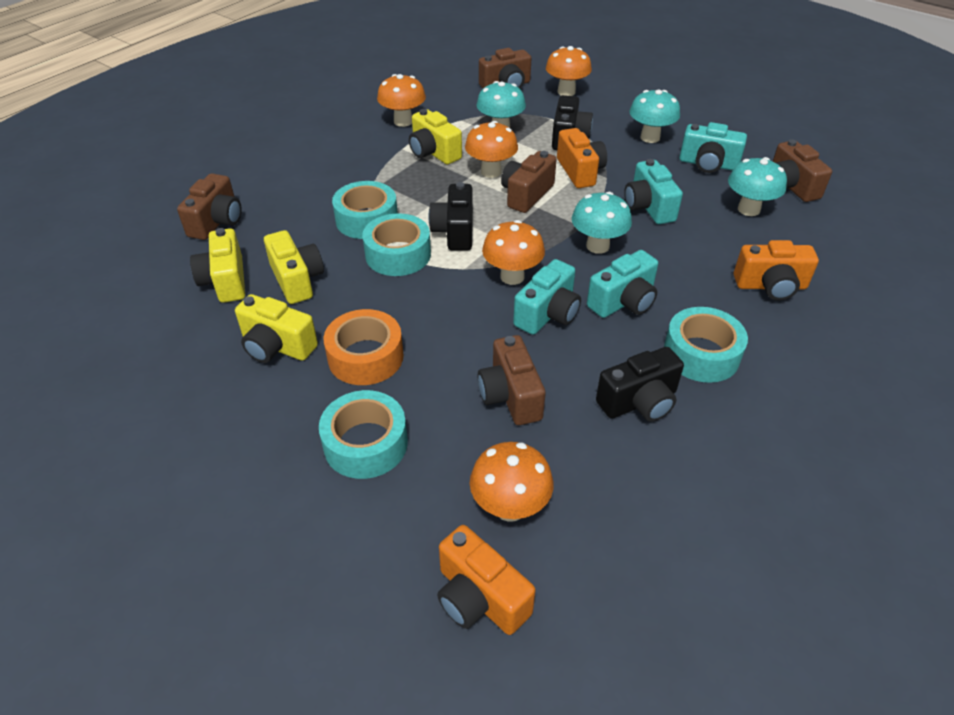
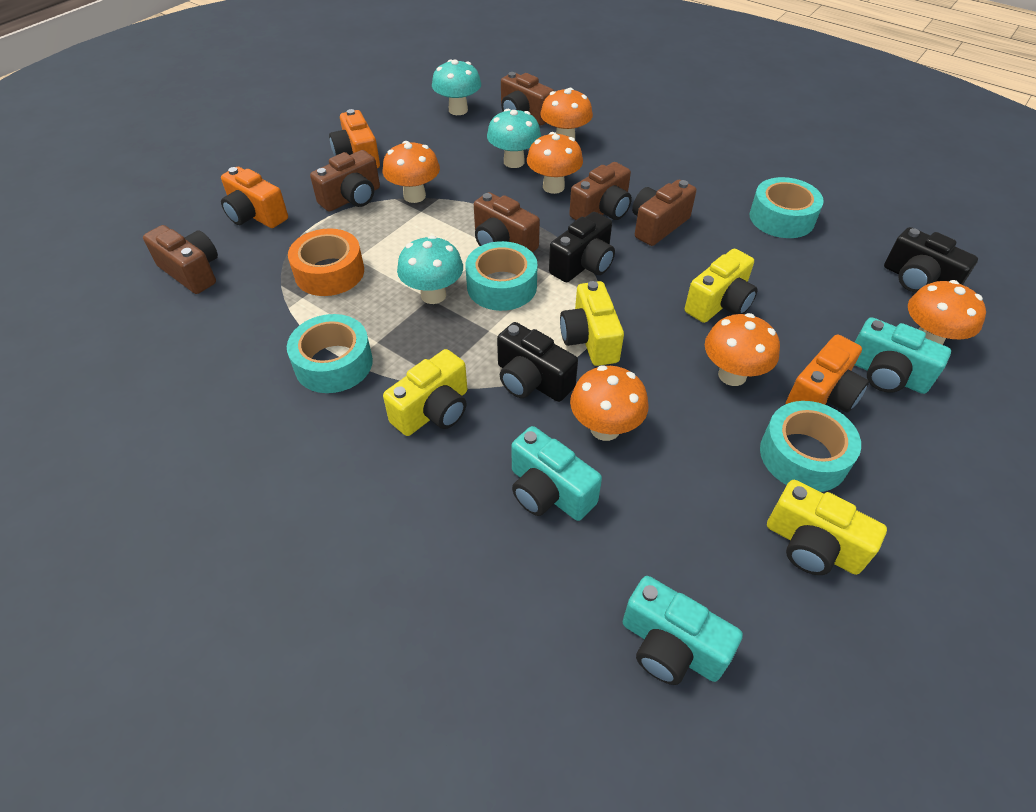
brown camera: [177,173,242,240] [478,335,546,425] [479,48,532,89] [501,151,557,213] [773,139,832,202] = 5 -> [143,225,218,294] [310,150,380,211] [474,192,540,253] [501,72,554,125] [569,162,632,220] [632,180,696,246] = 6
orange mushroom: [377,74,426,127] [465,121,518,178] [470,442,554,522] [482,220,545,285] [546,46,592,96] = 5 -> [383,141,440,203] [527,132,583,194] [540,88,593,138] [570,365,649,441] [705,313,780,386] [908,280,986,345] = 6
turquoise camera: [513,259,581,335] [587,250,658,318] [624,159,683,224] [679,122,747,173] = 4 -> [511,426,602,521] [623,576,743,685] [855,317,951,394] = 3
turquoise mushroom: [477,81,526,128] [572,192,632,254] [629,89,680,143] [728,157,787,216] = 4 -> [397,235,463,304] [432,60,481,115] [487,109,541,168] = 3

